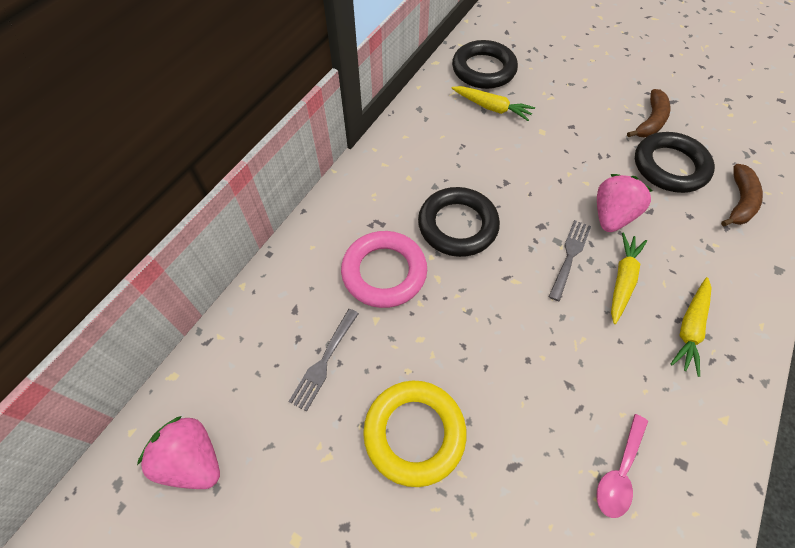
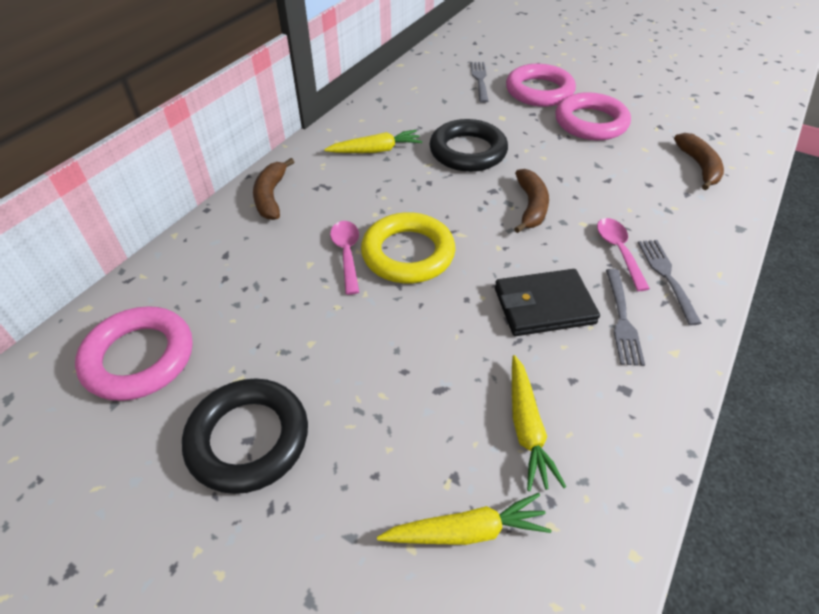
black ring: [418,187,500,257] [452,40,518,89] [635,132,715,193] = 3 -> [182,379,308,494] [430,119,508,172] = 2
black wallet: none = 0 -> [495,269,600,336] = 1
brown banana: [627,89,670,137] [721,164,763,226] = 2 -> [253,158,294,220] [514,169,549,233] [674,133,724,190] = 3
grey fork: [288,309,359,412] [549,220,591,301] = 2 -> [470,62,488,103] [606,269,645,366] [638,240,701,325] = 3
pink ring: [341,231,427,308] = 1 -> [75,306,193,401] [506,64,576,107] [555,92,631,140] = 3
pink spoon: [597,414,648,518] = 1 -> [330,221,359,295] [597,218,650,291] = 2
pink strawberry: [137,416,220,489] [597,174,653,232] = 2 -> none = 0

